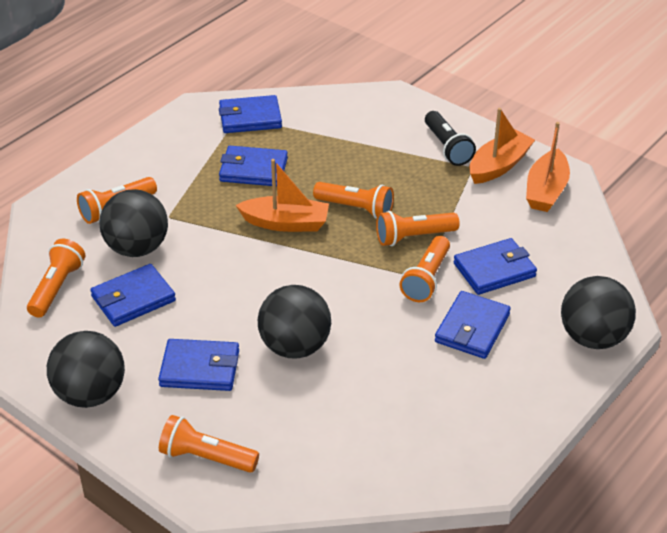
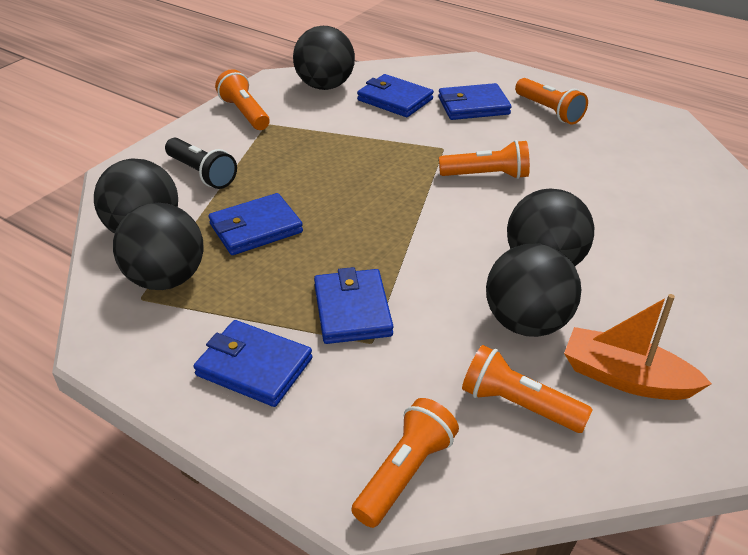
black ball: [47,331,125,408] [100,189,168,257] [258,285,331,358] [561,276,636,349] = 4 -> [94,158,178,234] [113,203,204,290] [293,26,355,90] [486,243,581,337] [507,188,594,266] = 5
blue wallet: [90,264,176,327] [158,339,239,391] [219,95,282,133] [219,146,288,186] [435,291,511,359] [454,238,537,295] = 6 -> [193,320,312,407] [209,193,303,255] [314,267,394,344] [357,74,434,117] [438,83,511,120] = 5
orange boat: [235,159,329,232] [469,108,535,184] [526,122,570,212] = 3 -> [564,294,712,400] = 1
orange flashlight: [27,239,86,317] [77,177,157,224] [159,415,259,473] [313,182,394,219] [376,211,460,246] [400,236,450,302] = 6 -> [215,69,270,130] [351,398,459,528] [439,140,530,179] [462,345,593,433] [515,78,588,125] = 5

